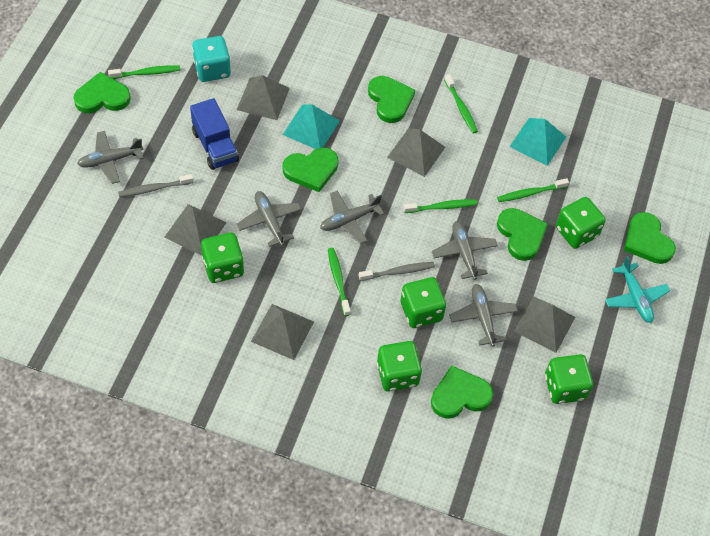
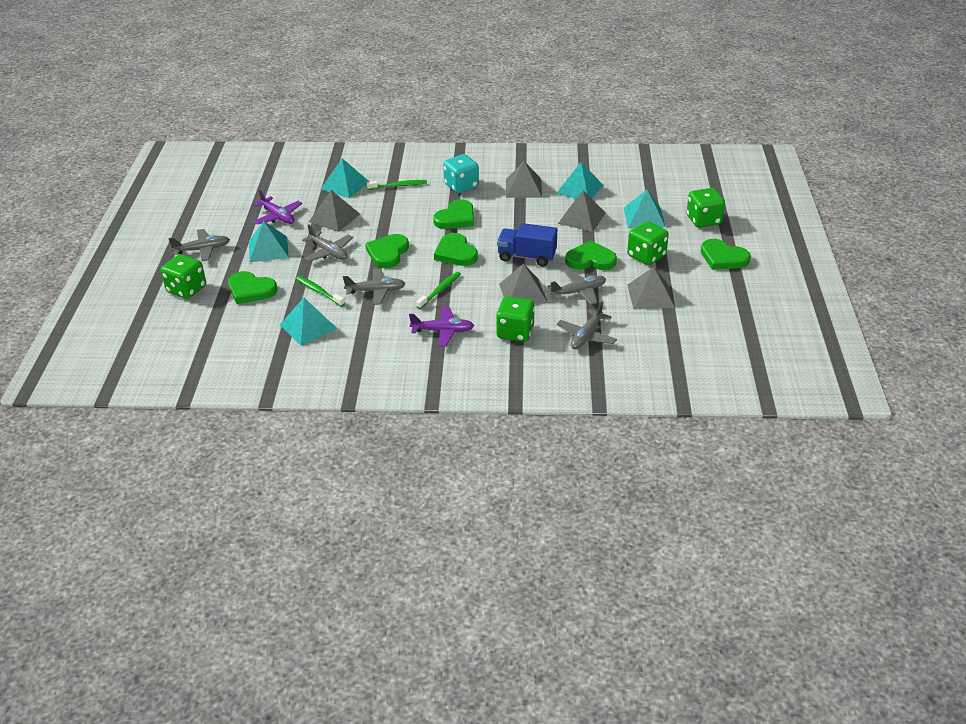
green dice: [201,233,244,283] [377,341,422,392] [401,277,446,328] [545,354,593,404] [556,197,606,249] = 5 -> [161,254,206,299] [496,296,535,342] [627,221,669,265] [687,188,725,228] = 4
green toothbrush: [108,65,180,79] [328,248,351,316] [403,199,478,213] [444,74,478,134] [497,178,569,202] = 5 -> [296,276,345,306] [367,180,427,190] [416,272,461,309] = 3
grey toothbrush: [118,174,194,197] [359,262,435,281] = 2 -> none = 0
purple plane: none = 0 -> [253,190,302,225] [409,307,474,347] = 2
turquoise plane: [605,256,670,323] = 1 -> none = 0
turquoise pyramid: [283,104,340,149] [509,118,566,166] = 2 -> [249,221,289,262] [280,298,337,346] [321,158,369,198] [556,162,603,199] [624,190,666,228] = 5

